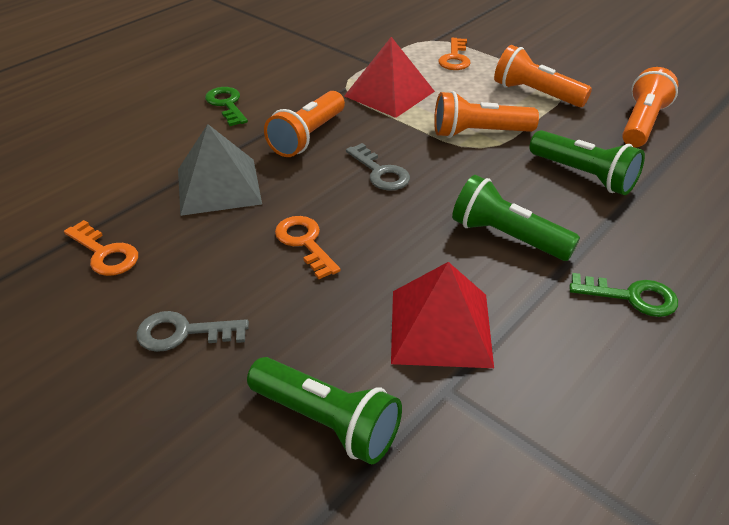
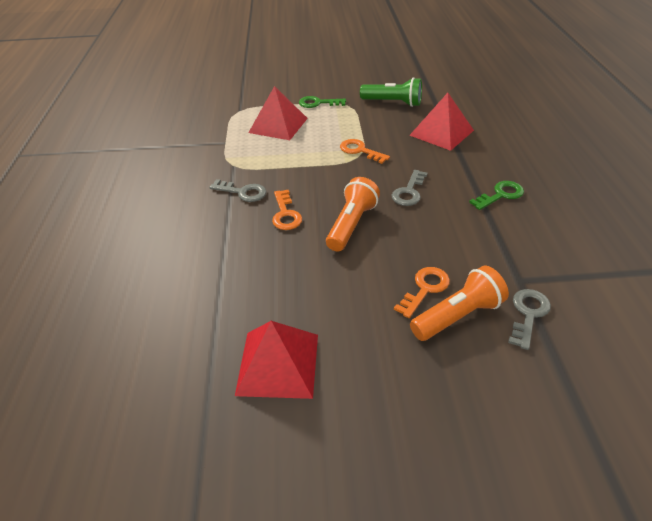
green flashlight: [247,357,402,464] [452,175,580,261] [529,130,645,195] = 3 -> [360,77,422,107] = 1
grey key: [137,311,249,352] [346,143,410,191] = 2 -> [209,179,266,202] [392,170,427,206] [508,289,551,350] = 3
grey pyramid: [178,124,262,216] = 1 -> none = 0
orange flashlight: [264,91,345,157] [434,91,539,138] [494,45,592,107] [622,67,678,147] = 4 -> [326,177,380,252] [410,265,509,341] = 2
red pyramid: [344,37,435,118] [391,262,494,368] = 2 -> [235,321,318,399] [248,86,308,140] [409,93,474,151] = 3

